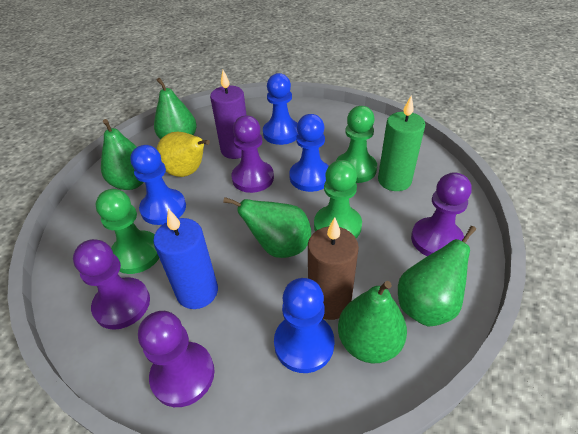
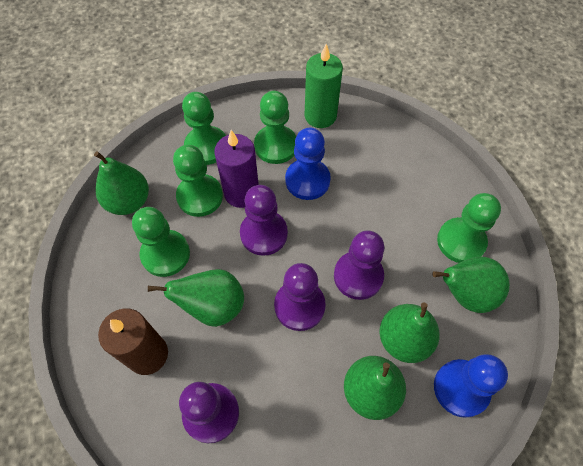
blue candle: [153,208,218,309] = 1 -> none = 0
blue pawn: [130,145,186,225] [263,73,298,145] [274,278,334,373] [289,114,329,192] = 4 -> [285,128,331,200] [434,354,508,418] = 2
green pawn: [96,189,159,274] [314,160,362,238] [336,106,377,183] = 3 -> [132,207,190,277] [173,145,223,217] [182,92,226,165] [254,91,296,164] [437,193,501,263] = 5
yellow pear: [157,132,210,177] = 1 -> none = 0

